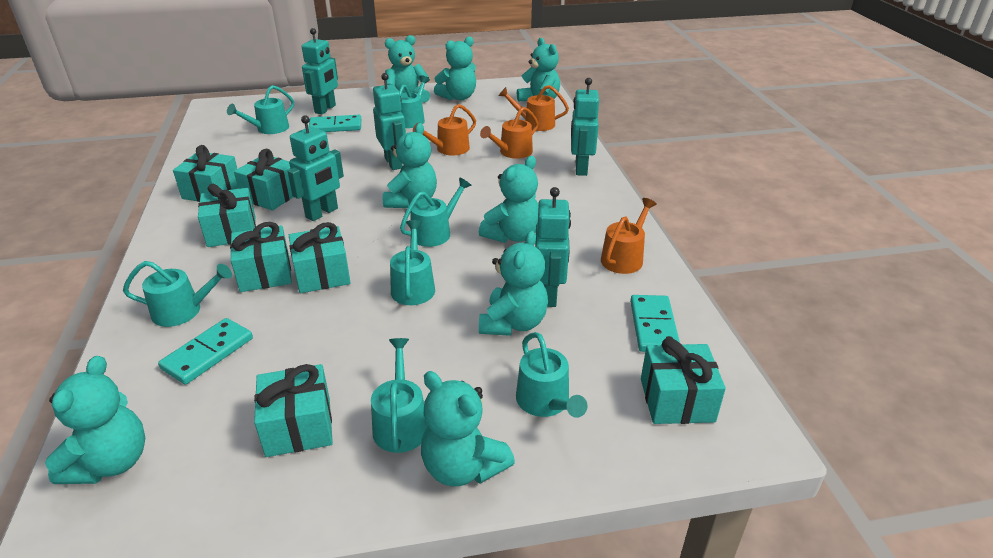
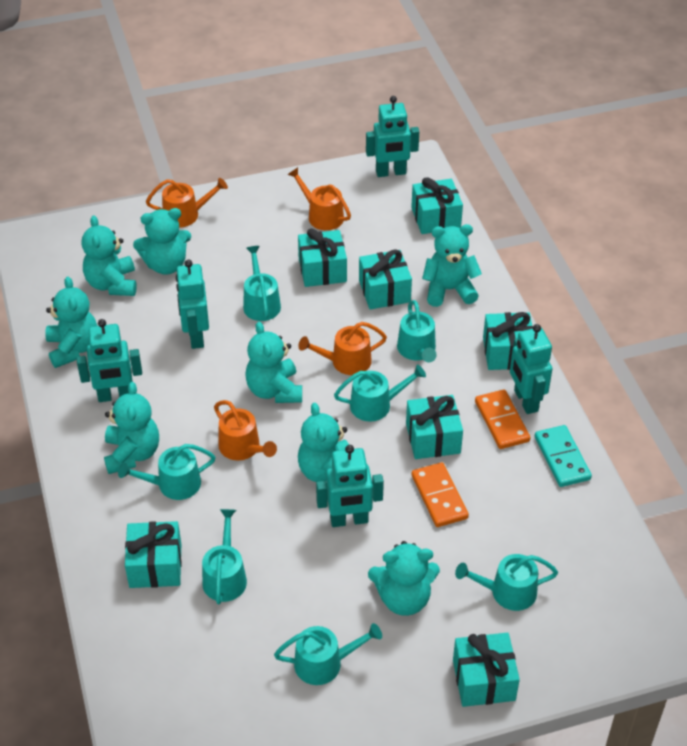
orange domino: none = 0 -> [411,462,469,527] [475,390,530,449] = 2
turquoise domino: [158,318,253,385] [309,115,361,132] [630,295,680,352] = 3 -> [535,425,592,487] = 1

